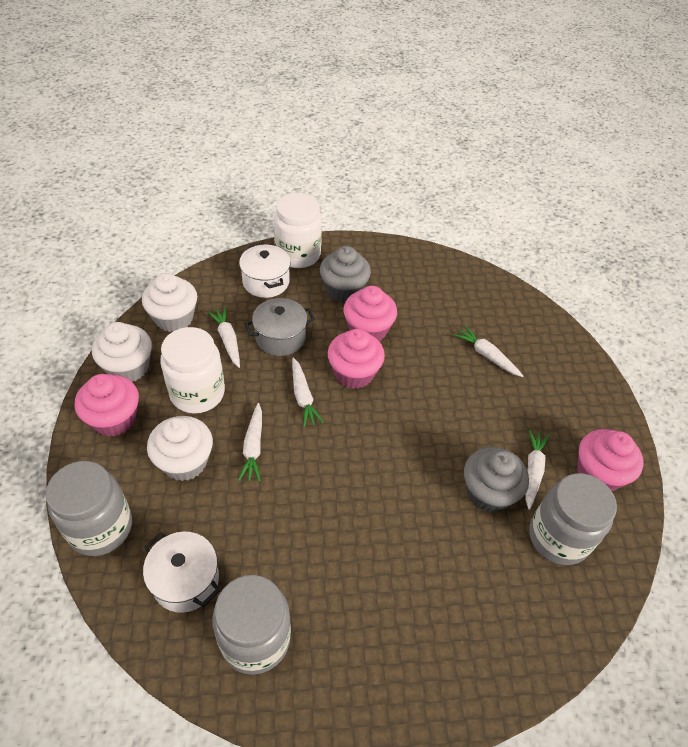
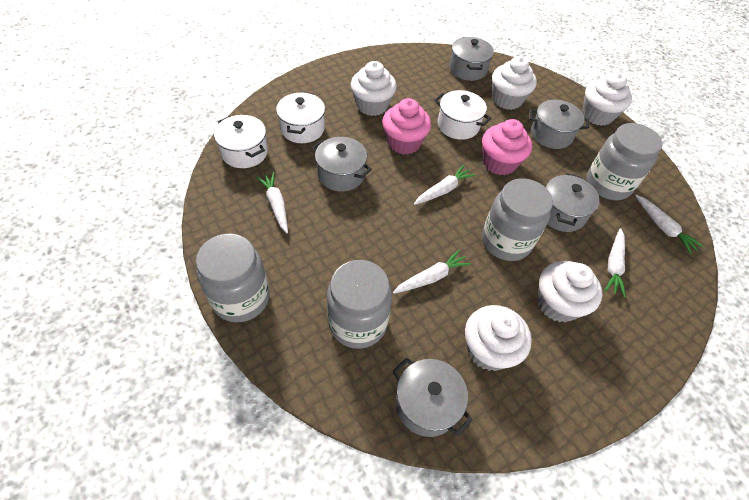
grey cupcake: [320,246,371,303] [464,447,529,513] = 2 -> none = 0
grey jar: [46,461,132,556] [212,575,291,675] [529,473,617,565] = 3 -> [196,233,270,322] [327,260,392,349] [482,178,553,261] [586,123,662,200] = 4
grey pot: [245,298,315,356] = 1 -> [312,137,372,192] [393,358,473,437] [449,37,494,81] [530,100,589,149] [546,173,600,232] = 5
pink cupcake: [75,374,139,437] [328,329,385,389] [344,286,397,341] [577,429,643,491] = 4 -> [382,98,431,154] [482,119,532,175] = 2
white cupcake: [92,322,152,382] [142,273,197,332] [147,416,213,481] = 3 -> [351,61,397,116] [465,305,532,371] [492,56,537,110] [538,261,602,322] [582,72,632,126] = 5
white jar: [160,327,225,414] [274,193,322,268] = 2 -> none = 0
white pot: [143,532,220,613] [239,244,291,298] = 2 -> [214,115,268,168] [276,92,325,143] [434,90,491,140] = 3

